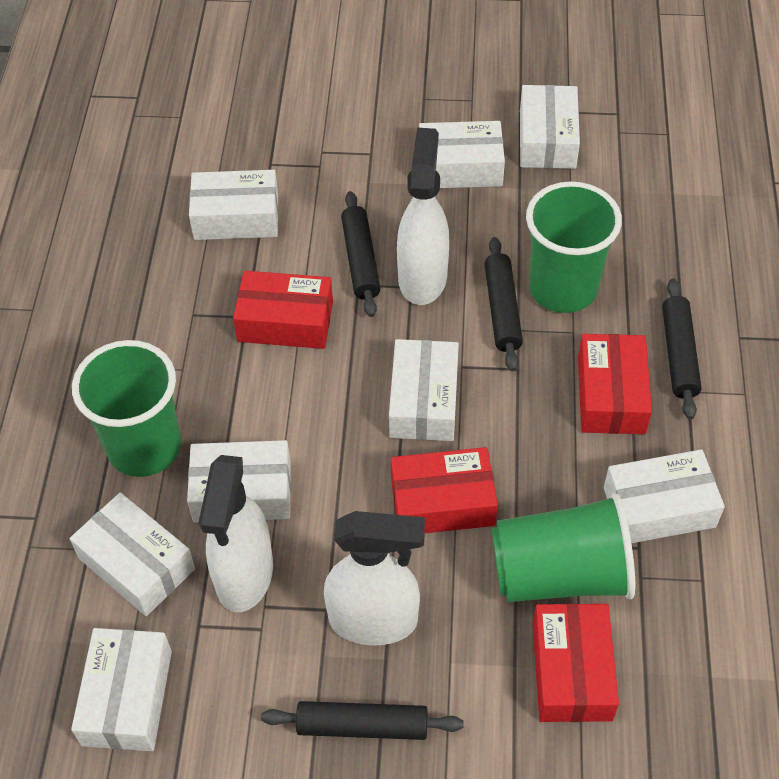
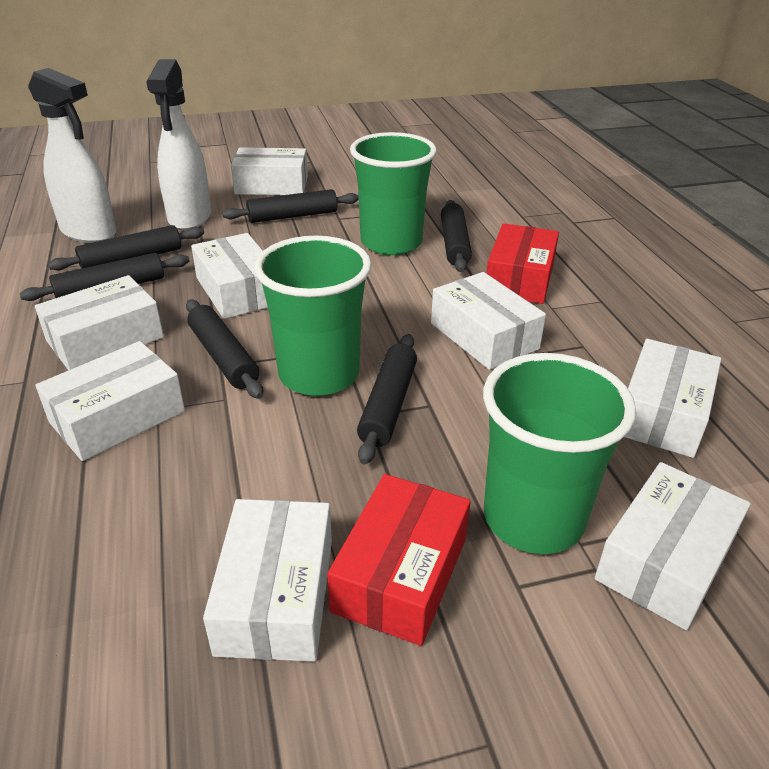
black rolling pin: [261,701,464,740] [341,191,381,317] [484,237,523,371] [662,278,702,420] = 4 -> [20,253,189,301] [48,225,204,271] [186,299,263,399] [222,189,359,223] [357,334,417,465] [441,200,472,272] = 6
red box: [233,271,333,349] [391,447,498,533] [533,603,619,722] [578,334,652,434] = 4 -> [327,474,471,646] [486,223,559,304] = 2
white spray bottle: [199,455,273,612] [324,511,425,646] [397,128,449,305] = 3 -> [28,68,116,243] [146,59,211,230] = 2

